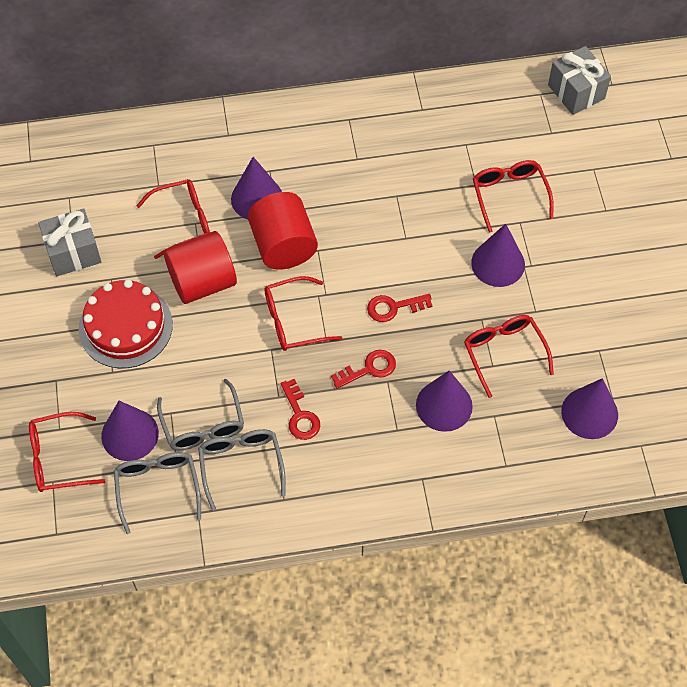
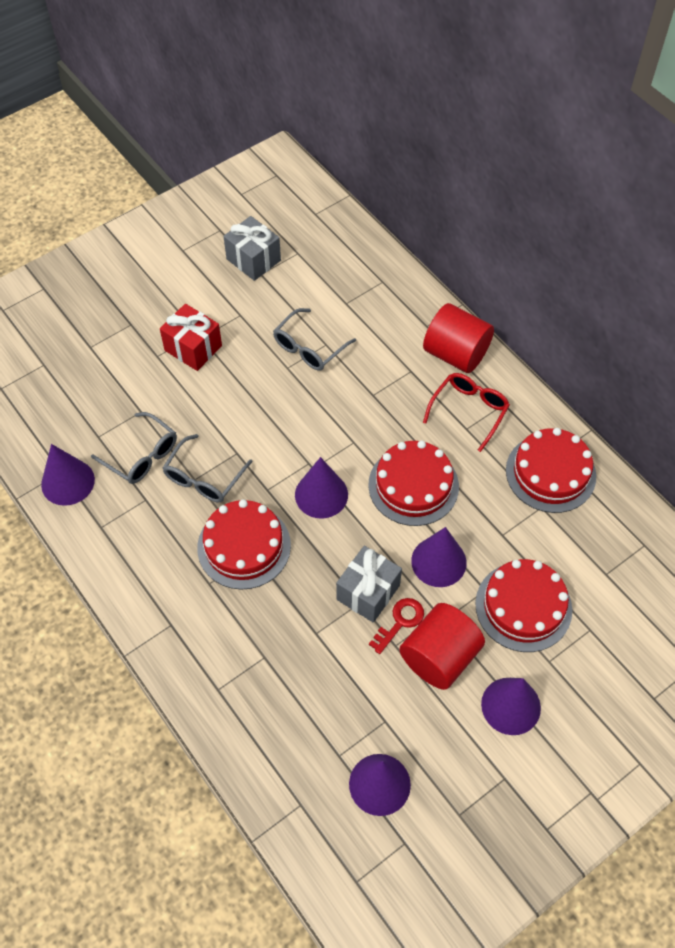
red cake: [79,279,173,368] = 1 -> [197,500,291,589] [368,440,459,526] [475,559,572,652] [506,428,596,513] = 4
red gift: none = 0 -> [160,304,222,371] = 1
red glasses: [29,412,106,492] [136,179,210,259] [264,276,342,351] [464,315,554,398] [473,160,554,233] = 5 -> [423,373,510,452] = 1
red key: [280,379,320,440] [331,350,396,389] [367,294,432,322] = 3 -> [369,598,424,654] = 1

